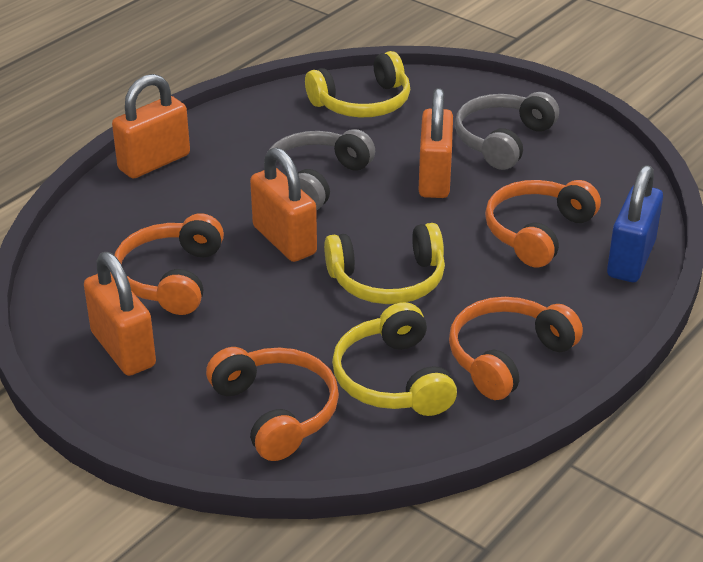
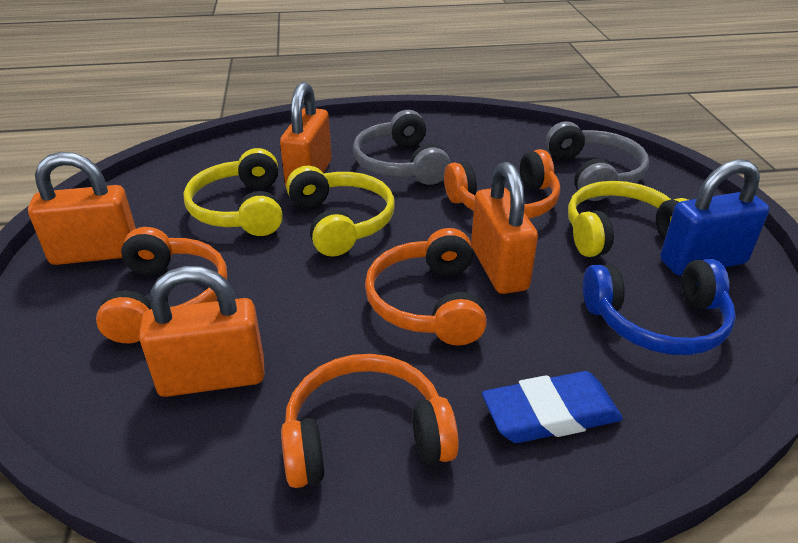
blue eraser: none = 0 -> [482,371,623,443] = 1
blue headphones: none = 0 -> [583,259,736,355] = 1

